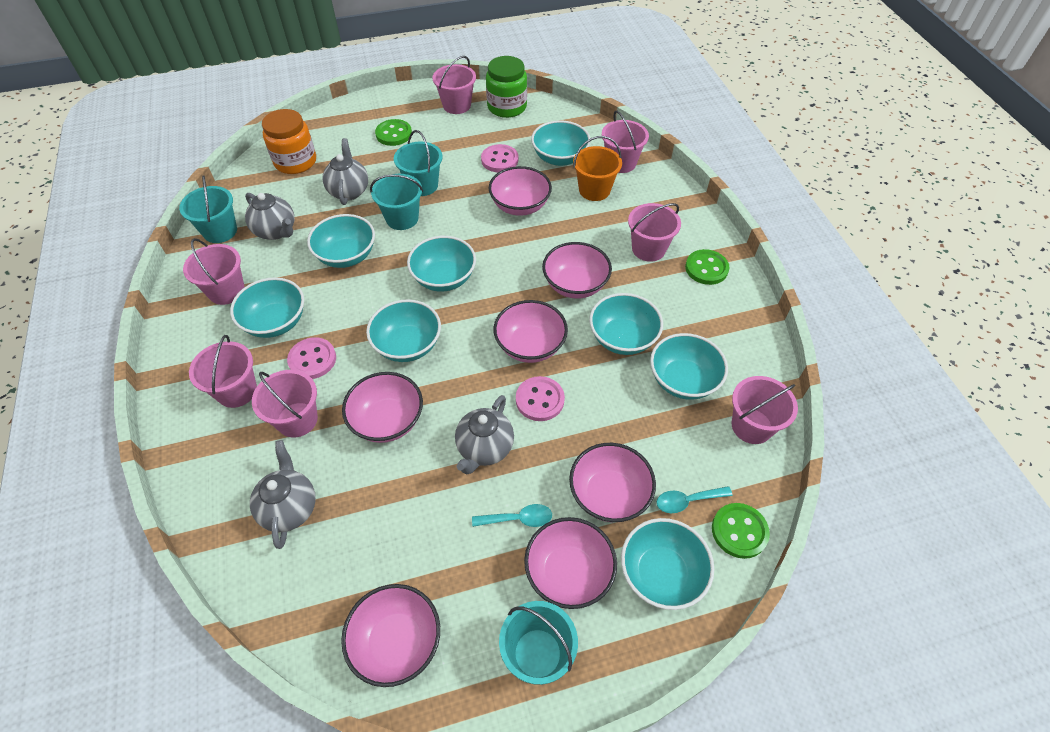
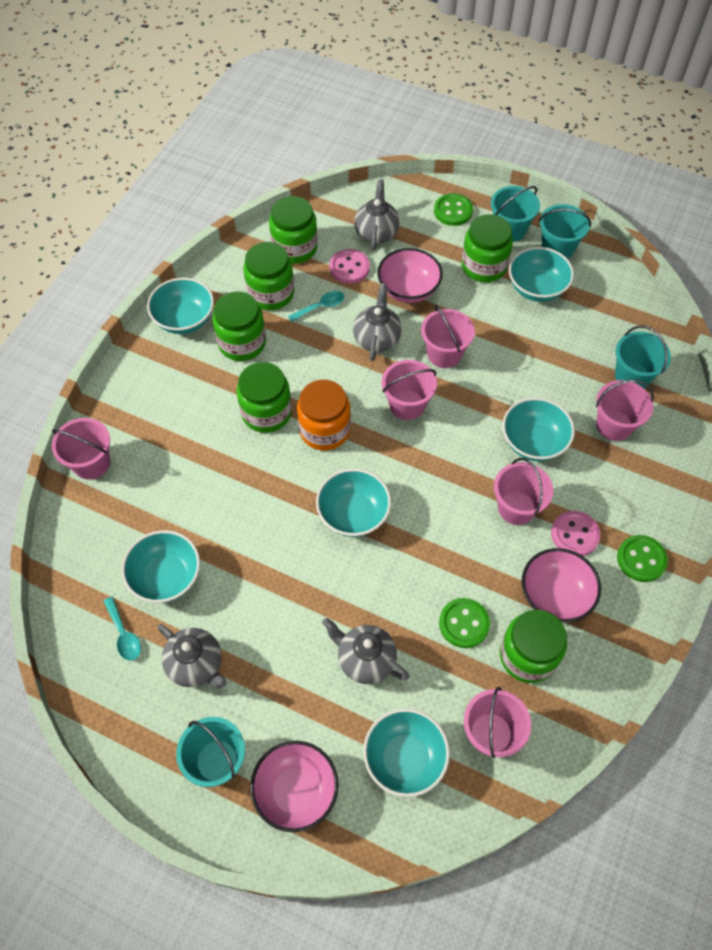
green jar: [486,56,527,118] = 1 -> [212,291,266,361] [237,362,292,433] [244,242,294,310] [269,196,317,264] [462,214,513,282] [500,610,567,683] = 6
orange bucket: [573,136,622,201] = 1 -> none = 0
pink bowl: [341,584,440,687] [342,372,423,443] [489,166,552,216] [493,300,568,363] [524,517,617,609] [542,242,612,299] [569,443,656,522] = 7 -> [250,741,338,832] [377,248,443,303] [522,548,601,622] = 3
pink bucket: [183,238,245,305] [189,335,257,408] [252,370,318,438] [432,56,476,114] [602,111,649,173] [628,203,681,262] [732,376,798,444] = 7 -> [52,418,110,480] [382,360,437,420] [421,305,475,368] [464,687,531,758] [494,458,553,525] [596,380,654,441] = 6
pink button: [287,338,336,379] [481,144,518,172] [516,376,565,421] = 3 -> [329,249,370,284] [551,511,600,556] = 2
turquoise bowl: [230,277,304,338] [307,214,375,268] [366,299,441,362] [407,236,476,292] [531,120,590,166] [589,293,663,355] [621,518,714,610] [650,333,728,400] = 8 -> [122,530,200,603] [147,277,214,334] [316,469,391,537] [363,708,450,797] [502,397,575,461] [509,247,574,302] = 6

